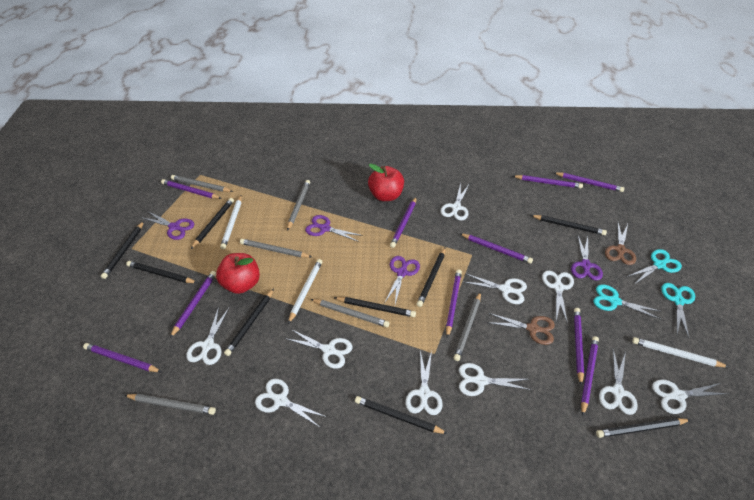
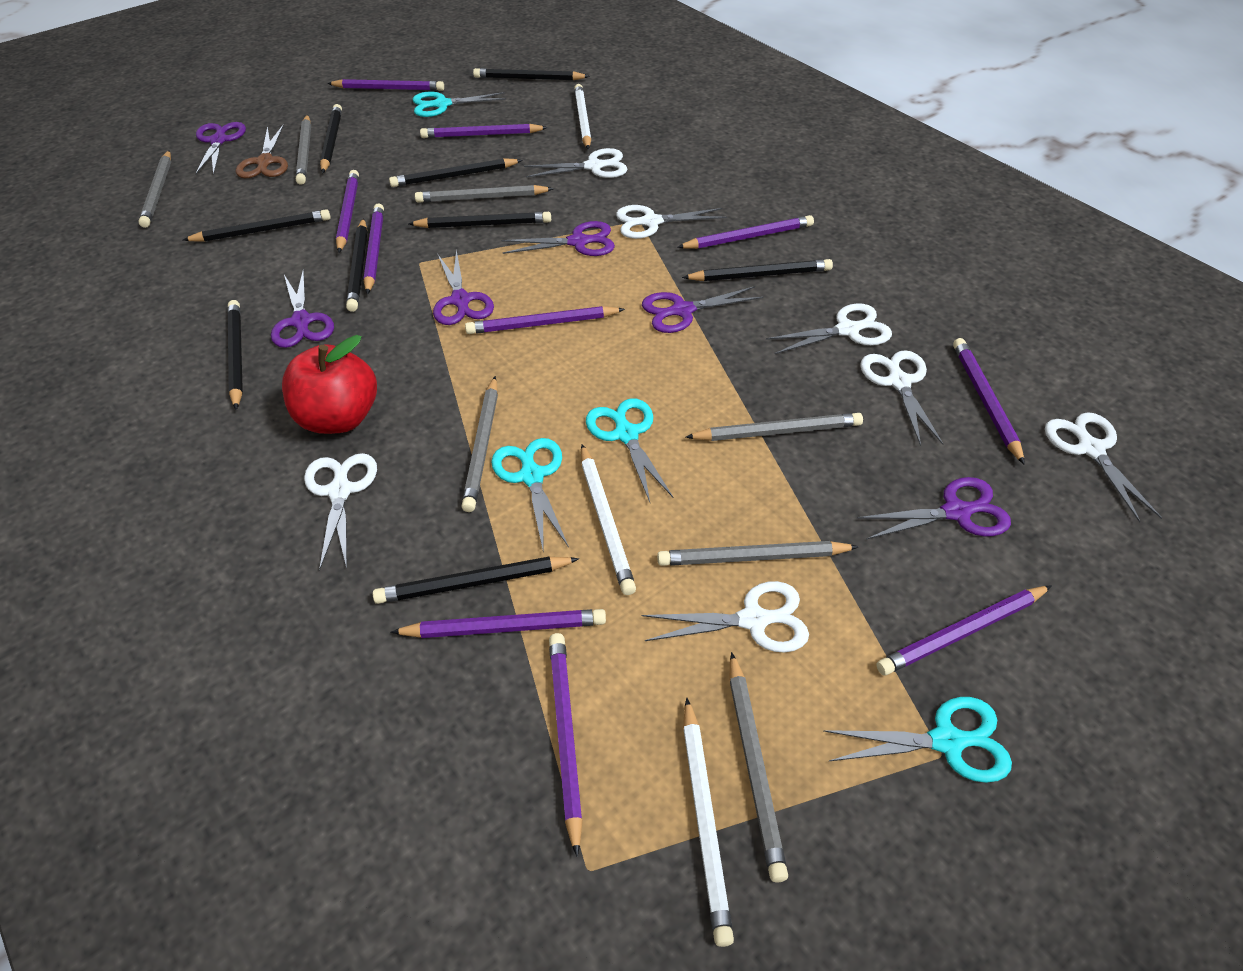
brown scissors: [487,313,555,345] [605,223,636,265] = 2 -> [236,124,288,178] = 1
grey pencil: [124,394,216,415] [171,175,233,192] [240,239,312,258] [287,180,310,231] [311,299,390,327] [453,292,481,361] = 6 -> [138,150,171,228] [296,115,311,185] [415,185,553,203] [461,376,498,512] [657,541,859,566] [686,413,863,441] [729,652,788,882] = 7
purple scissors: [141,211,194,240] [305,215,363,242] [385,256,420,304] [571,234,603,281] = 4 -> [195,122,246,175] [271,269,334,348] [433,250,494,325] [501,221,615,256] [642,286,764,333] [857,477,1011,540] = 6
red apple: [216,253,260,294] [368,164,404,201] = 2 -> [282,335,377,434] = 1
turquoise scissors: [593,285,660,319] [627,249,682,284] [661,283,695,338] = 3 -> [413,92,506,117] [491,438,569,549] [586,398,673,502] [823,697,1012,783] = 4
white scissors: [186,307,229,365] [255,379,326,427] [285,329,352,369] [405,350,443,415] [441,183,469,220] [459,363,531,396] [464,273,527,304] [542,270,574,321] [599,349,638,415] [652,380,728,414] = 10 -> [304,453,377,571] [524,148,627,178] [616,205,727,239] [642,581,809,653] [766,303,892,354] [860,350,943,446] [1045,412,1162,523] = 7

